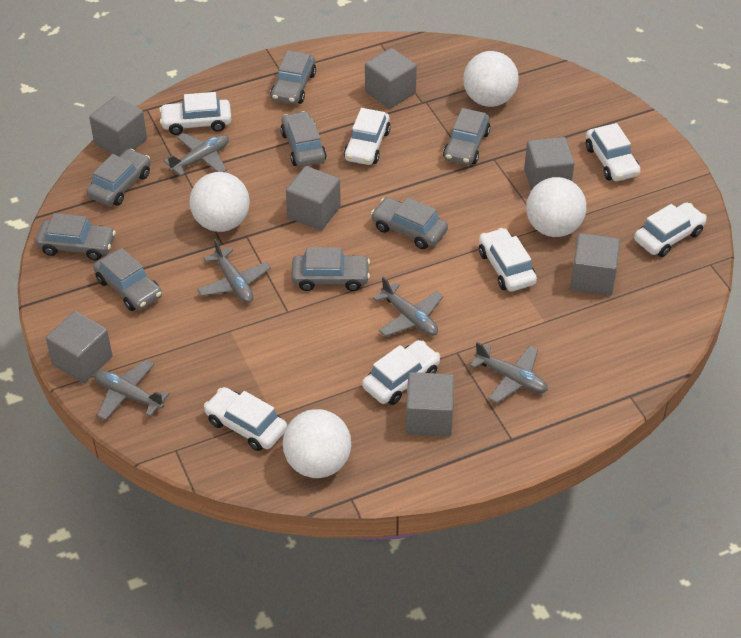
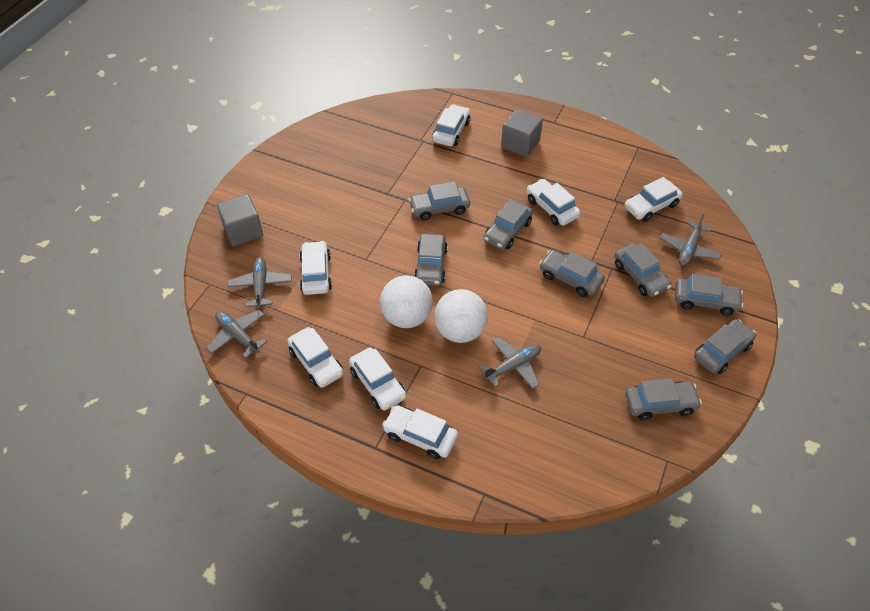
grey cube: [46,311,113,383] [89,96,147,156] [286,166,341,231] [365,48,417,109] [406,372,454,437] [524,137,575,190] [570,233,620,296] = 7 -> [217,194,263,246] [501,108,543,157] = 2
grey plane: [94,360,170,420] [164,133,229,176] [197,239,271,303] [373,277,443,337] [470,342,548,403] = 5 -> [206,310,267,358] [227,257,292,309] [479,336,541,389] [660,214,722,266] = 4
white ball: [190,172,250,232] [283,409,351,478] [463,51,519,107] [526,177,586,237] = 4 -> [380,275,433,328] [434,289,488,343] = 2

